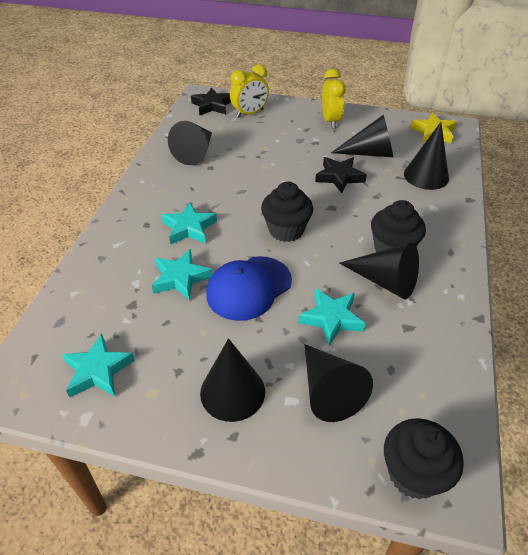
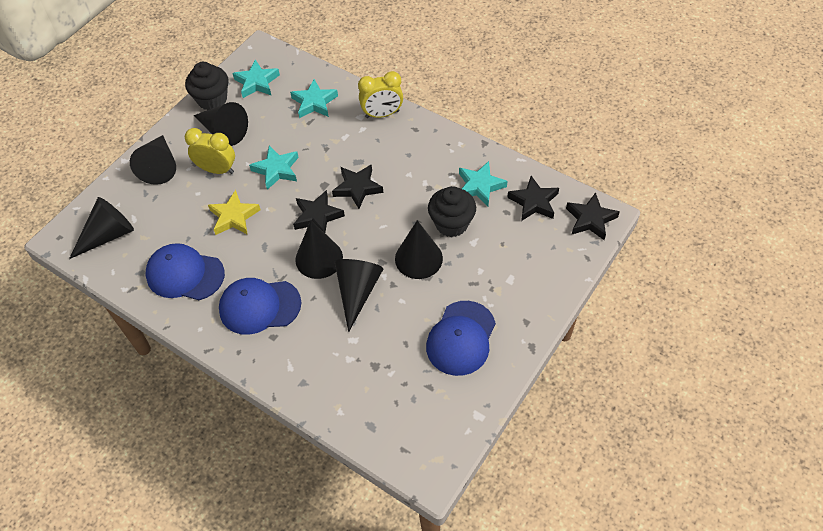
black cupcake: [261,182,313,242] [371,200,426,252] [384,418,464,499] = 3 -> [185,62,229,110] [428,186,476,237] = 2
black star: [191,87,231,116] [315,157,367,193] = 2 -> [293,190,345,233] [332,164,383,209] [507,176,559,221] [566,192,620,240] = 4
blue cap: [206,256,292,321] = 1 -> [145,243,225,300] [219,278,301,335] [426,301,496,376] = 3

